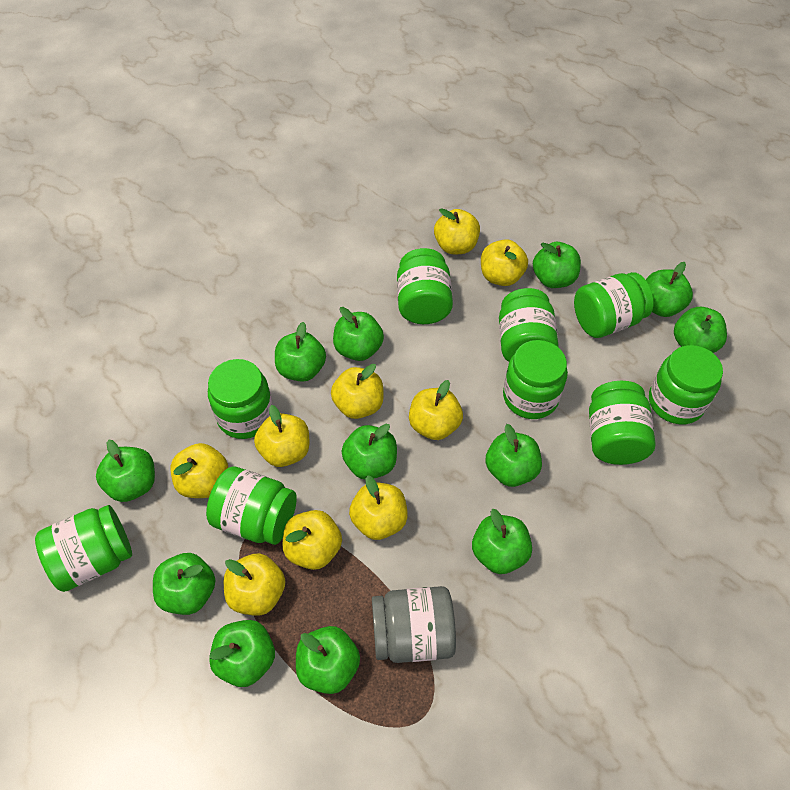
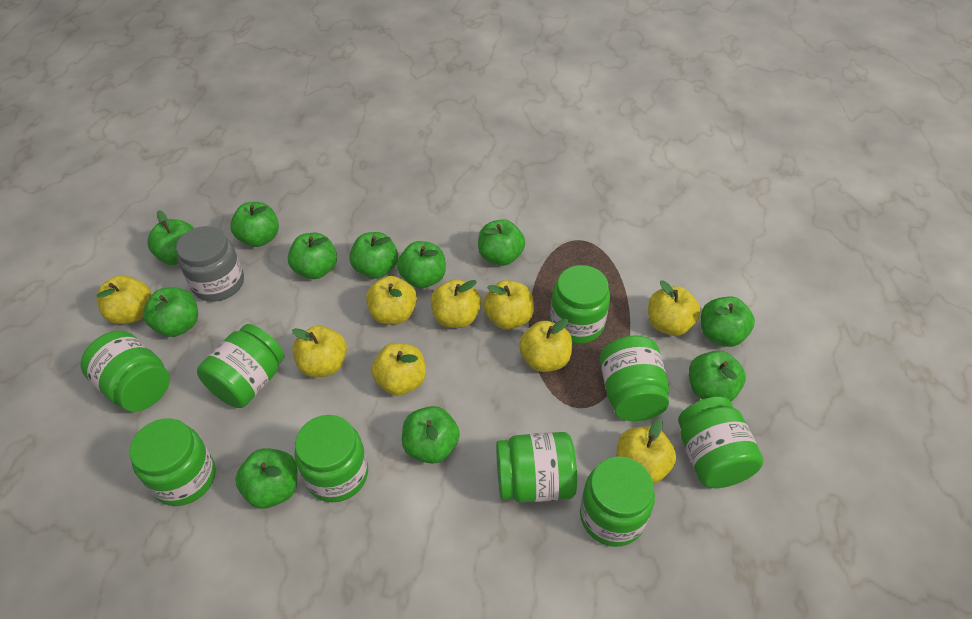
green apple: [96,439,155,502] [153,553,215,615] [209,620,275,687] [275,322,326,382] [296,626,360,694] [333,307,384,361] [342,424,397,479] [472,509,532,574] [485,424,542,487] [533,242,581,288] [646,262,693,317] [674,307,727,353] = 12 -> [143,287,198,337] [147,210,194,265] [230,202,279,247] [235,448,297,509] [288,233,337,279] [350,232,398,279] [397,241,446,288] [402,406,460,464] [478,219,525,266] [689,350,746,401] [701,296,755,347] = 11

